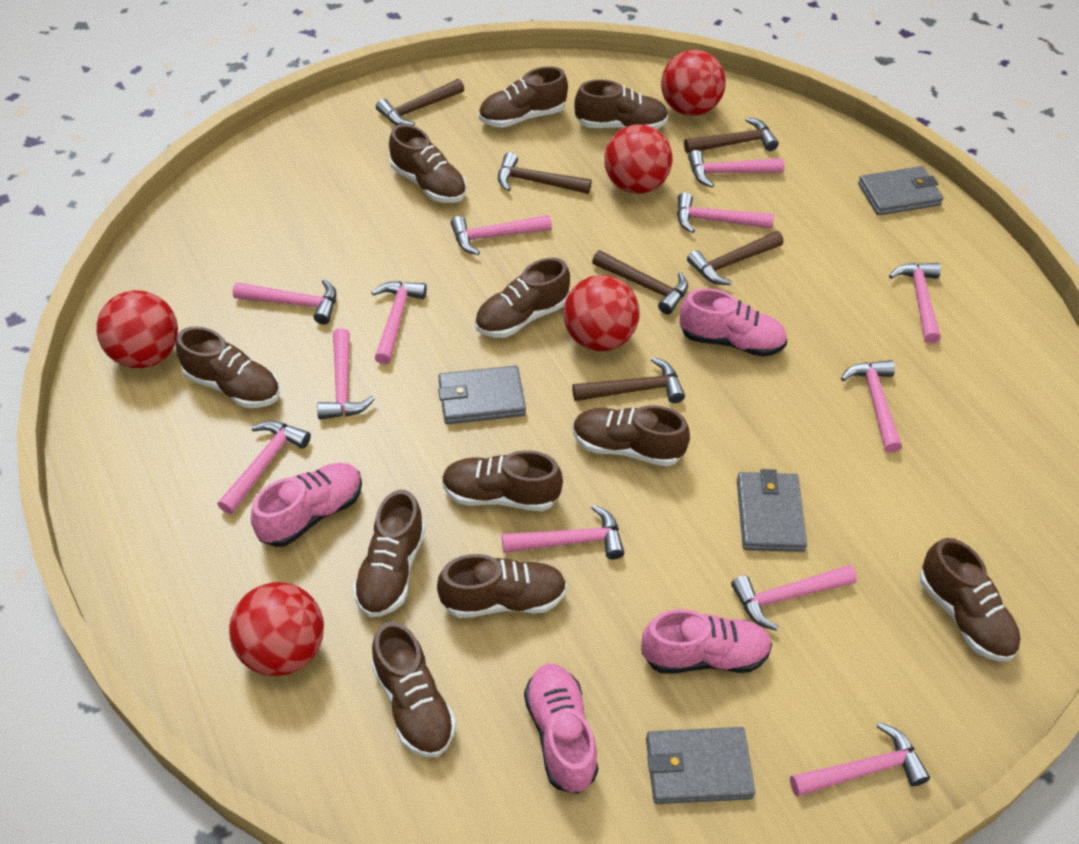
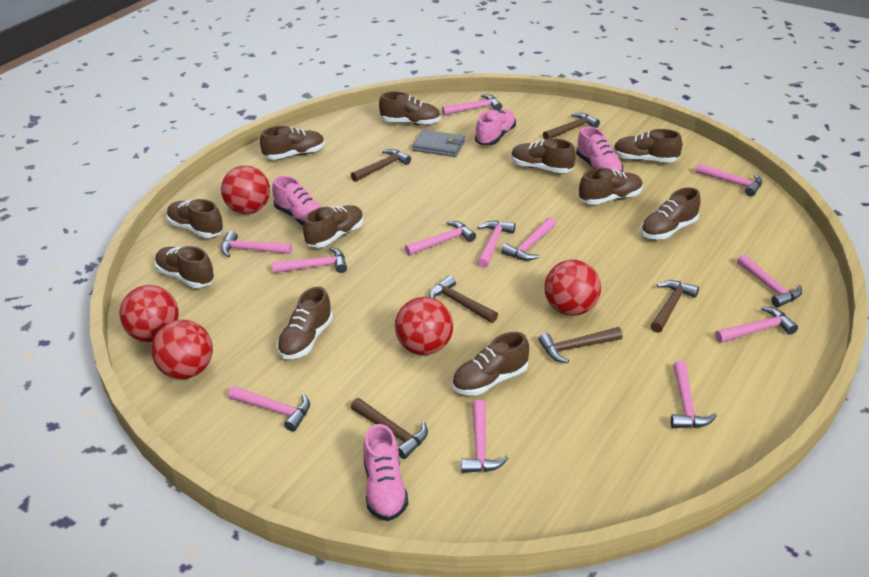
grey wallet: [438,366,526,424] [646,727,755,804] [737,469,807,552] [858,166,943,215] = 4 -> [412,130,465,157] = 1

